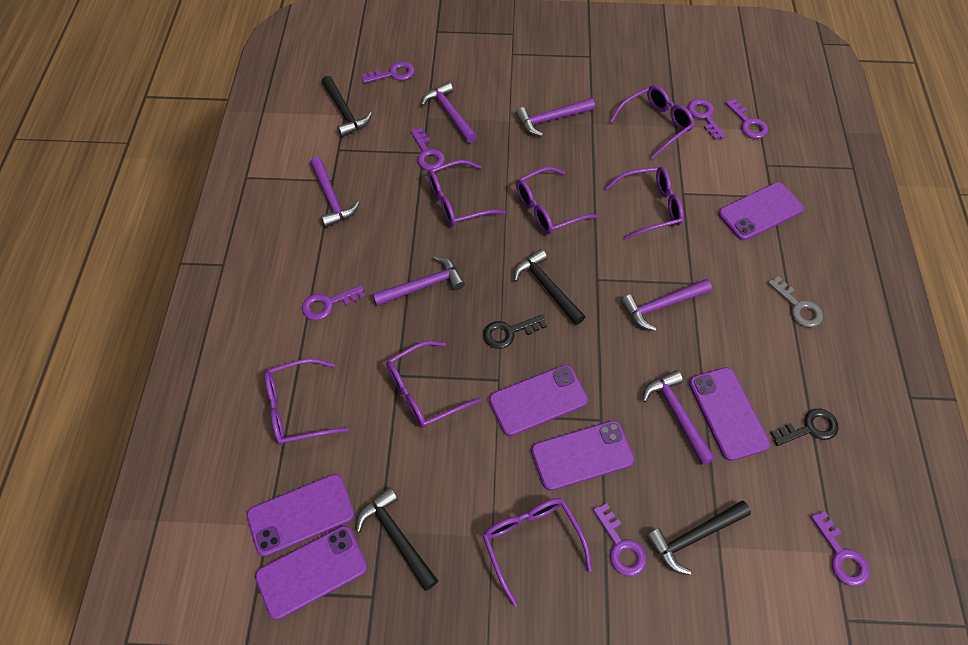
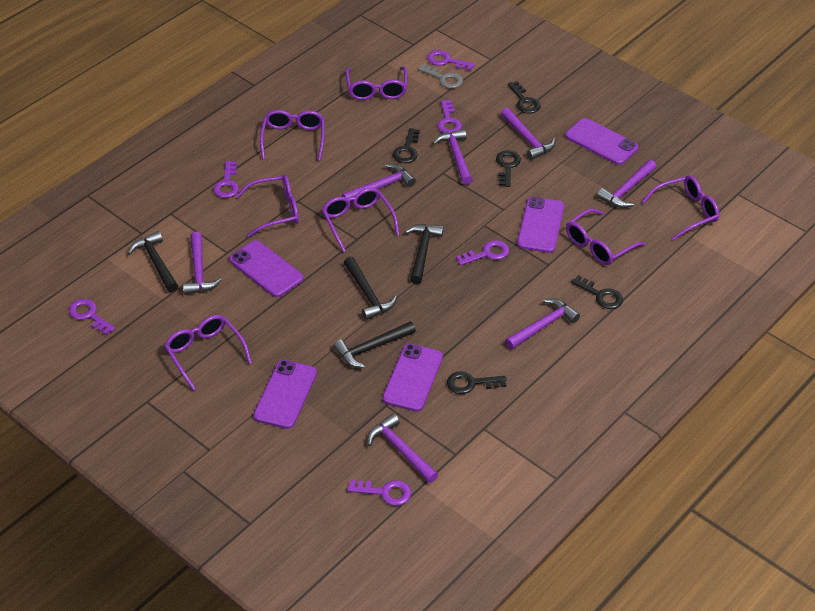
black key: [483,315,547,349] [771,409,839,446] = 2 -> [393,128,420,163] [447,371,507,394] [496,150,521,187] [508,81,541,114] [571,275,623,309] = 5
purple hammer: [310,157,360,227] [372,256,465,306] [421,82,477,143] [515,98,595,136] [621,279,712,331] [642,370,715,465] = 6 -> [183,232,222,295] [341,164,416,202] [367,414,438,483] [433,129,473,185] [501,108,555,160] [505,298,580,349] [597,160,656,208] = 7
purple key: [302,285,365,320] [362,62,415,83] [411,128,445,170] [593,503,647,576] [687,99,726,140] [725,99,768,139] [811,511,869,586] = 7 -> [69,299,115,335] [213,161,239,198] [347,480,411,506] [427,50,475,71] [437,100,462,134] [456,240,509,266] = 6
purple phone: [246,474,354,557] [255,526,367,620] [489,365,588,436] [531,420,635,491] [689,367,770,461] [718,182,804,241] = 6 -> [229,240,303,297] [253,360,317,429] [382,344,443,412] [517,197,564,253] [565,118,638,165] = 5

